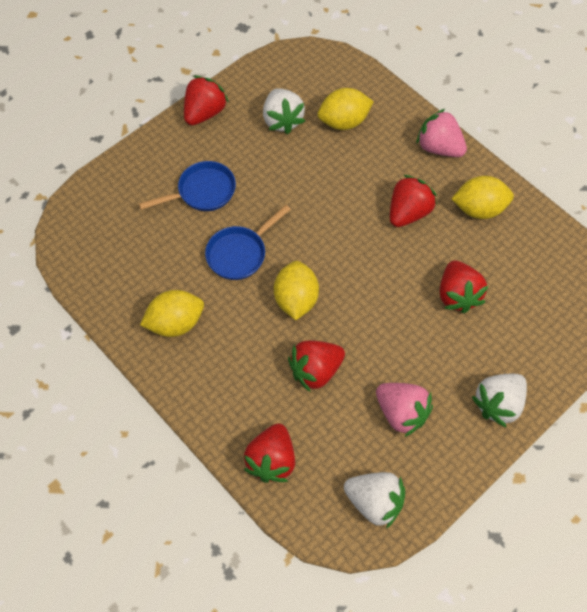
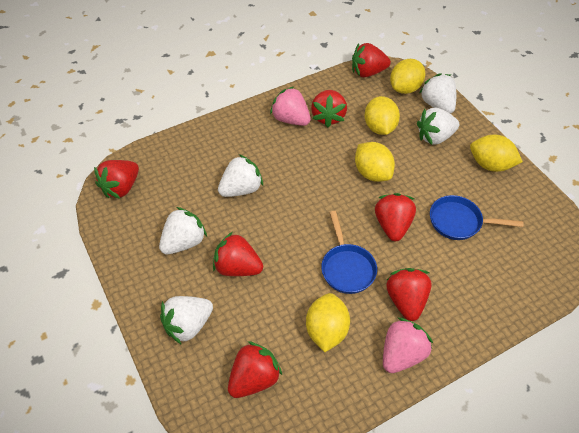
red strawberry: [184,76,229,125] [244,423,295,483] [288,340,345,392] [390,175,437,227] [440,261,488,313] = 5 -> [94,160,139,199] [213,232,263,276] [228,341,282,398] [311,90,347,128] [352,43,391,77] [375,193,416,241] [386,268,432,321] = 7
white strawberry: [263,88,305,134] [344,472,405,529] [472,374,527,427] = 3 -> [159,207,207,254] [160,296,213,345] [218,154,263,197] [417,108,459,145] [419,73,456,114] = 5
yellow lemon: [140,290,204,337] [274,261,319,320] [318,88,374,130] [452,176,514,219] = 4 -> [306,293,350,352] [355,142,395,182] [365,96,400,135] [390,59,425,94] [470,135,523,172] = 5

